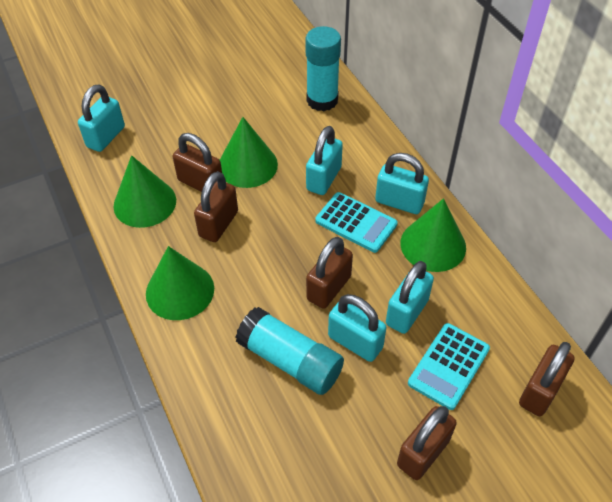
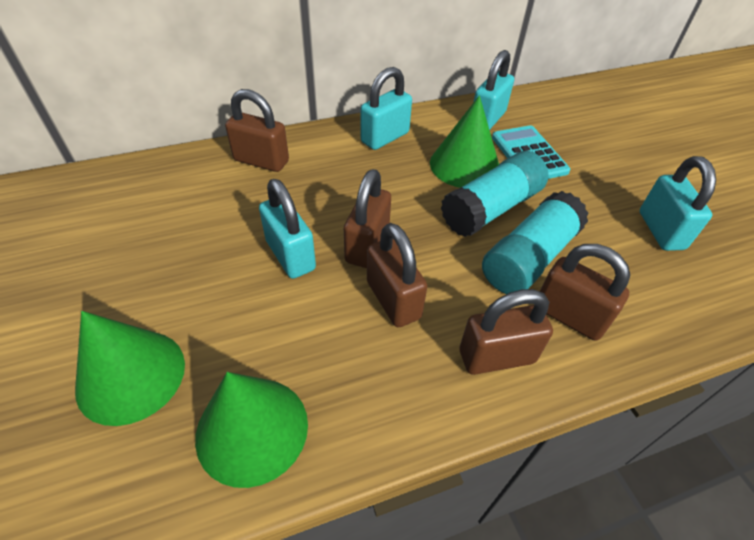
green cone: [113,155,176,228] [146,246,214,320] [220,117,278,188] [401,198,466,272] = 4 -> [75,311,185,426] [195,372,308,488] [430,95,499,188] = 3
turquoise calculator: [315,192,398,253] [408,323,490,410] = 2 -> [492,125,570,179] = 1
turquoise padlock: [78,85,125,152] [306,126,343,195] [328,294,387,362] [375,153,429,214] [386,261,434,334] = 5 -> [259,179,316,279] [361,67,412,150] [473,50,514,130] [640,156,716,251] = 4

